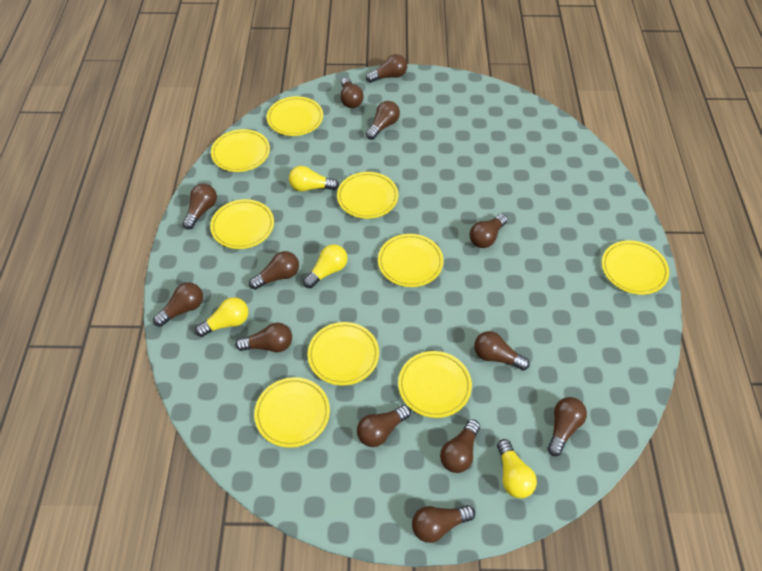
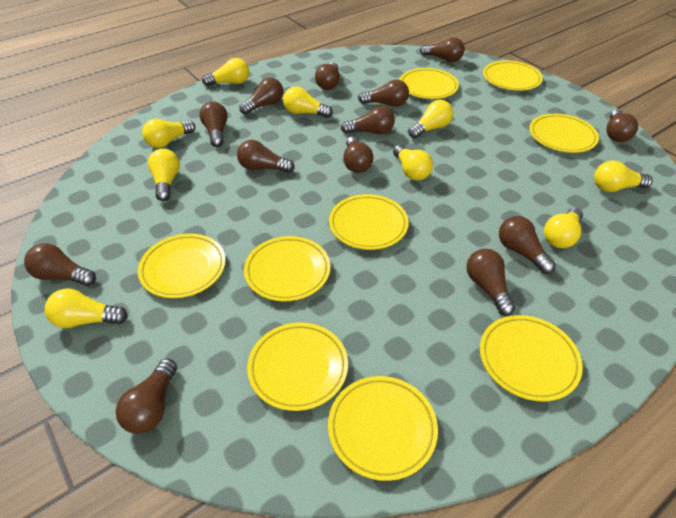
yellow light bulb: [195,297,249,337] [289,166,339,192] [303,244,348,288] [497,439,537,499] = 4 -> [45,288,128,328] [142,119,195,148] [148,149,180,201] [202,58,249,86] [283,87,333,118] [393,145,433,181] [408,100,453,138] [544,207,583,248] [594,161,653,192] = 9

